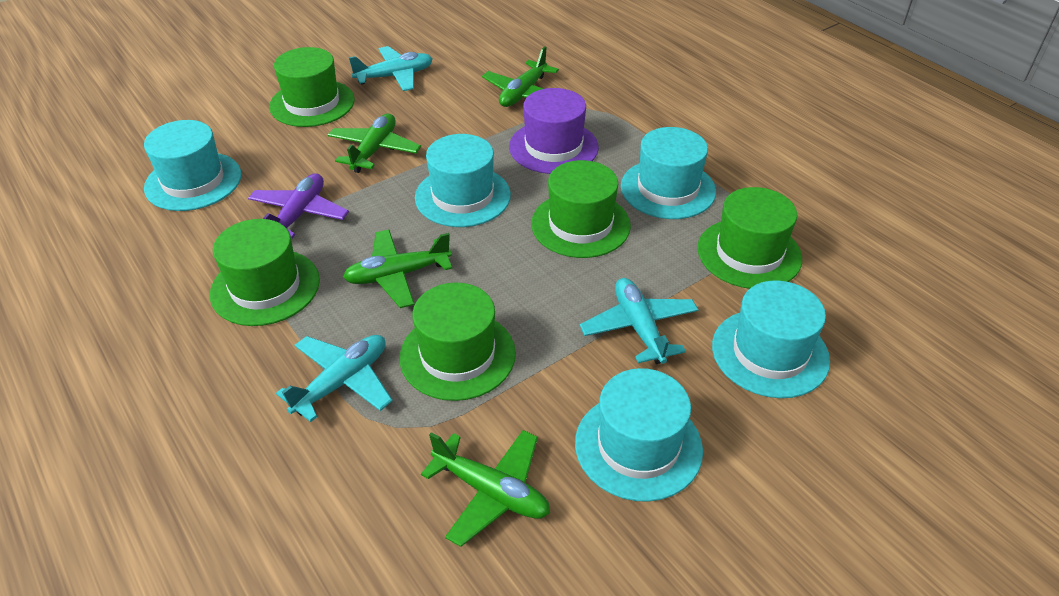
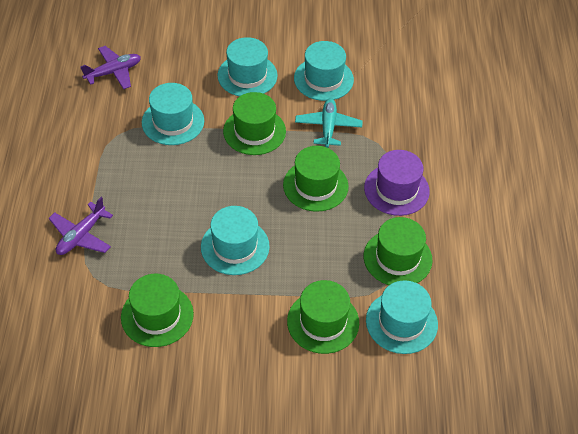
green plane: [328,114,421,173] [343,230,452,308] [421,430,550,547] [482,46,559,107] = 4 -> none = 0
purple plane: [248,173,349,239] = 1 -> [49,197,113,255] [80,46,141,89] = 2
turquoise plane: [276,335,393,422] [349,46,433,91] [580,278,699,364] = 3 -> [295,98,363,148] = 1

